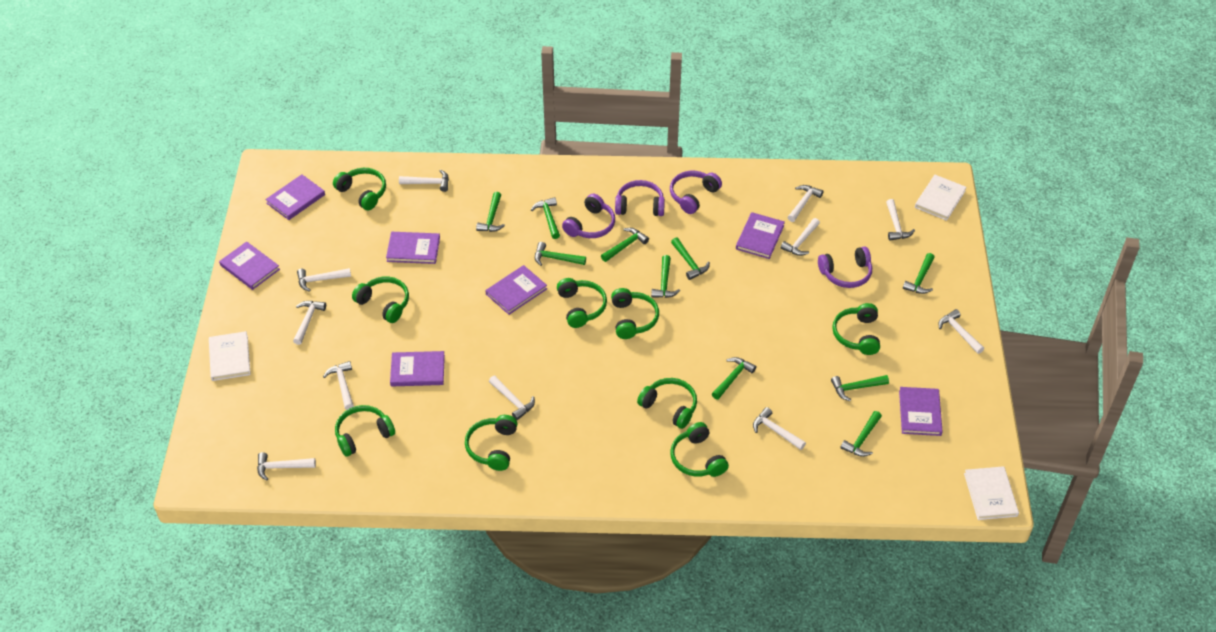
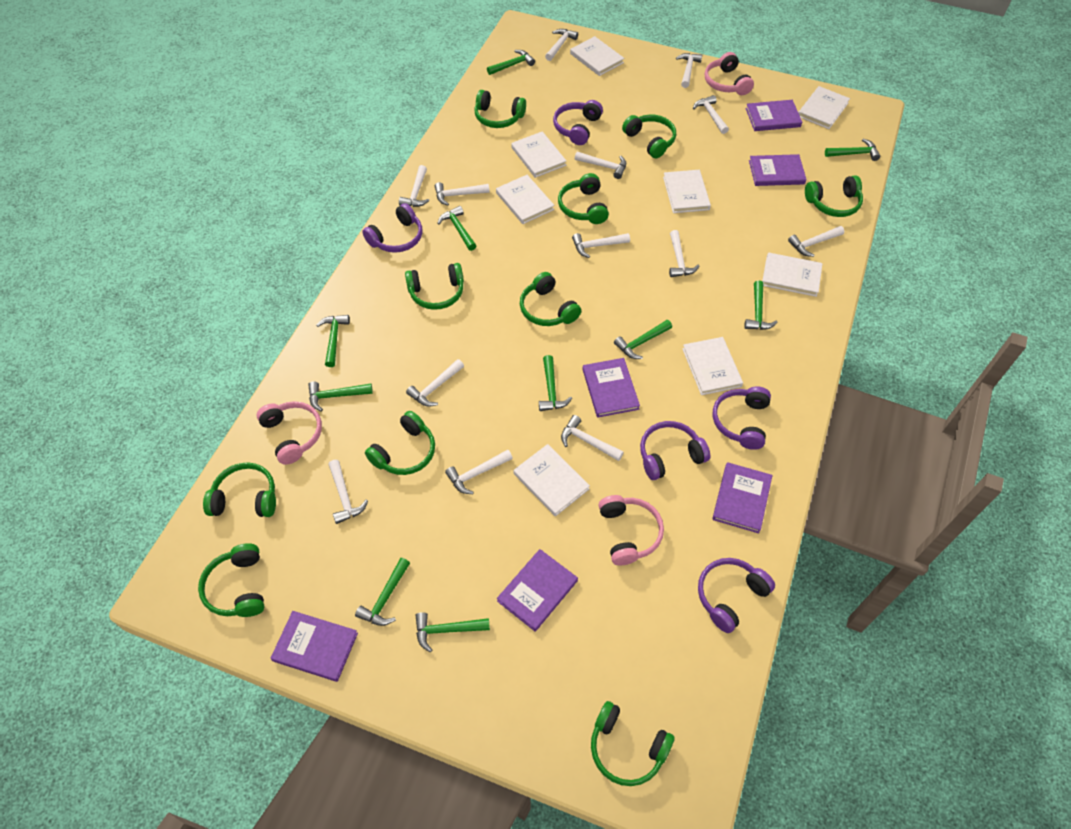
green headphones: [333,168,386,210] [335,405,395,457] [352,276,409,323] [465,415,518,471] [557,278,607,328] [611,288,659,339] [637,378,697,429] [670,422,729,477] [832,303,880,355] = 9 -> [198,543,265,617] [203,462,276,517] [365,411,435,475] [405,263,464,310] [474,90,526,128] [520,272,581,326] [558,173,609,224] [591,701,675,786] [622,115,676,159] [805,175,863,217] = 10
pink headphones: none = 0 -> [257,401,322,465] [599,495,664,565] [705,52,754,95] = 3
purple book: [219,241,280,290] [265,174,325,220] [386,232,440,264] [390,351,445,386] [485,265,547,315] [736,212,785,259] [899,387,943,436] = 7 -> [270,611,358,682] [497,549,578,631] [582,358,640,418] [712,462,773,533] [746,100,802,131] [749,154,807,186] = 6
purple headphones: [562,194,615,238] [615,180,665,216] [670,171,722,214] [818,246,872,288] = 4 -> [362,203,423,253] [553,100,603,145] [640,421,710,480] [698,558,775,633] [713,386,771,450] = 5
white book: [209,331,251,381] [915,175,967,221] [964,466,1019,520] = 3 -> [496,175,554,224] [511,131,566,178] [514,444,590,516] [570,36,624,76] [663,170,711,213] [682,337,743,395] [762,252,822,297] [798,86,850,129] = 8
white hammer: [257,452,316,481] [293,301,326,345] [297,268,351,292] [323,361,354,410] [399,169,449,192] [489,376,535,420] [753,407,806,450] [781,218,820,256] [787,185,823,222] [886,199,915,241] [939,309,984,354] = 11 -> [328,460,368,524] [399,165,429,207] [406,359,464,407] [435,182,490,206] [445,450,513,494] [545,29,578,61] [561,415,624,461] [572,233,630,258] [575,152,626,179] [669,230,700,277] [676,53,702,88] [693,95,729,134] [788,226,844,257] = 13

